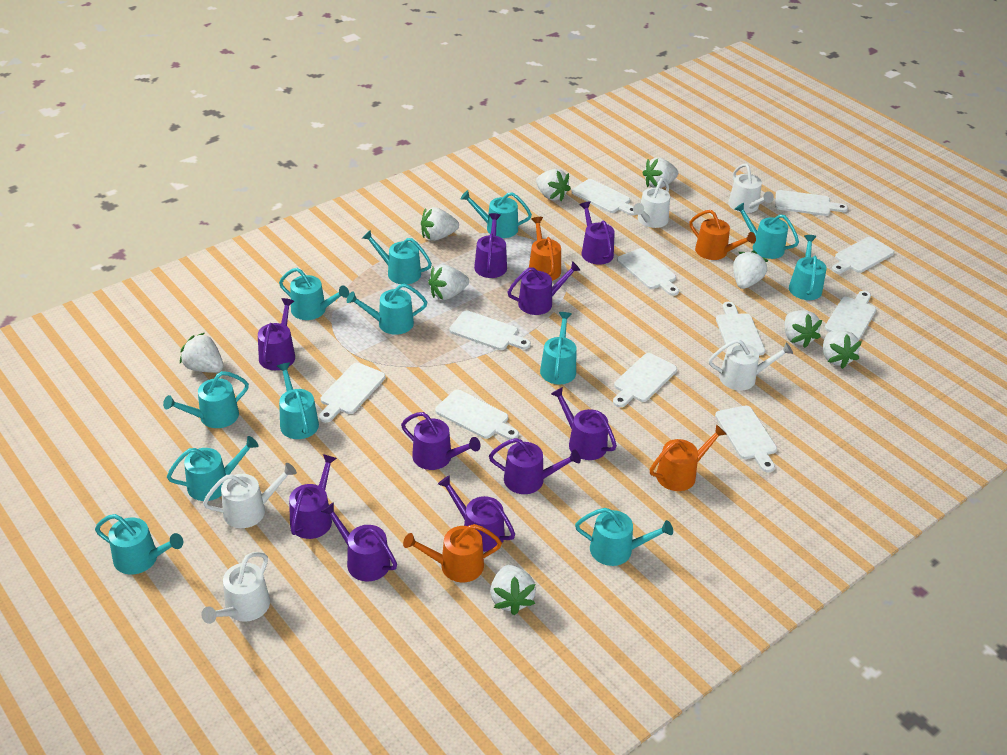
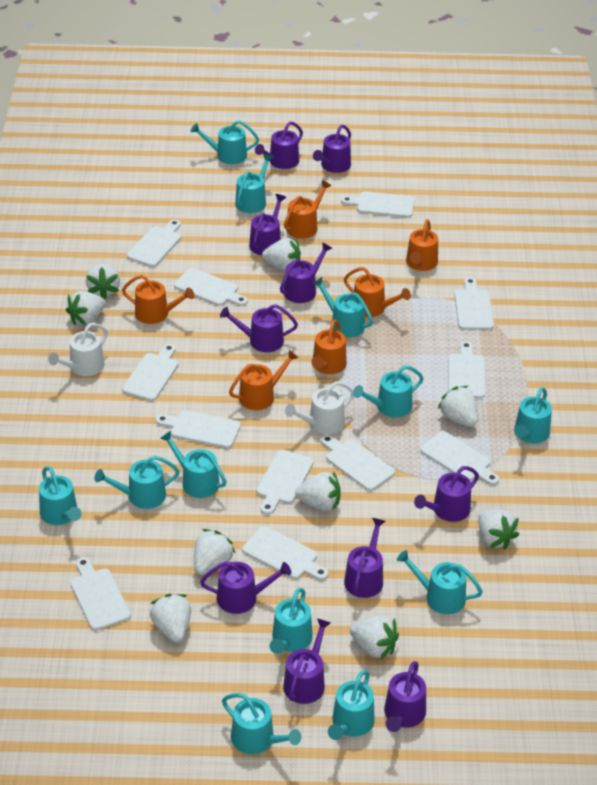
orange watering can: [403,524,502,582] [529,217,561,281] [650,424,727,491] [690,210,756,260] = 4 -> [122,275,194,324] [229,350,299,410] [284,180,332,239] [311,319,347,374] [344,267,411,317] [406,219,438,271] = 6
white cutting board: [319,363,385,423] [435,390,519,440] [449,310,531,350] [572,179,637,216] [613,353,677,407] [617,248,679,296] [715,406,777,472] [716,302,765,356] [775,190,848,216] [825,291,876,340] [832,237,894,274] = 11 -> [70,557,131,630] [122,344,178,401] [127,220,181,267] [156,410,241,448] [174,268,248,306] [242,526,328,580] [257,450,313,515] [321,435,395,491] [341,191,415,218] [420,431,499,485] [448,341,485,399] [455,278,494,330] = 12
white watering can: [201,552,270,624] [203,463,297,528] [633,178,670,228] [709,339,793,391] [728,163,774,213] = 5 -> [48,323,108,376] [285,381,354,434] = 2

